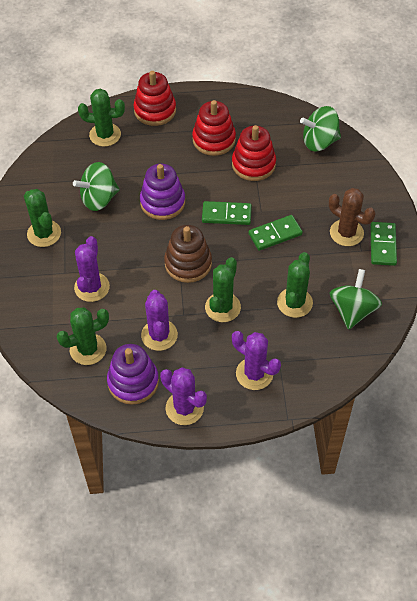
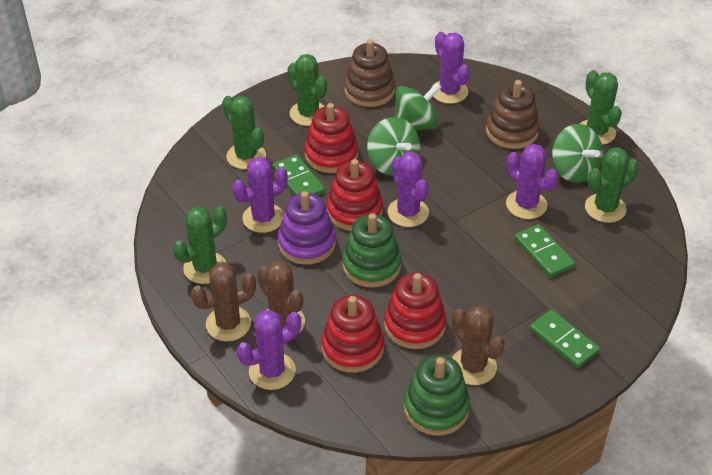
brown cactus: [329,188,375,246] = 1 -> [191,262,256,341] [257,261,305,333] [452,305,505,385] = 3
brown stacking toy: [164,225,212,283] = 1 -> [344,39,395,107] [486,80,540,149] = 2
green stacking toy: none = 0 -> [342,213,402,287] [404,355,470,436] = 2
purple cactus: [74,236,110,302] [141,290,178,351] [160,367,207,425] [232,331,281,390] = 4 -> [232,157,288,233] [237,310,301,390] [387,152,429,227] [431,32,470,104] [506,144,559,219] = 5
purple stacking toy: [107,344,159,405] [140,164,185,220] = 2 -> [278,191,336,265] = 1
red stacking toy: [134,71,176,126] [192,100,236,156] [232,125,276,181] = 3 -> [304,103,358,173] [321,295,384,373] [327,159,383,231] [384,273,446,349] = 4

